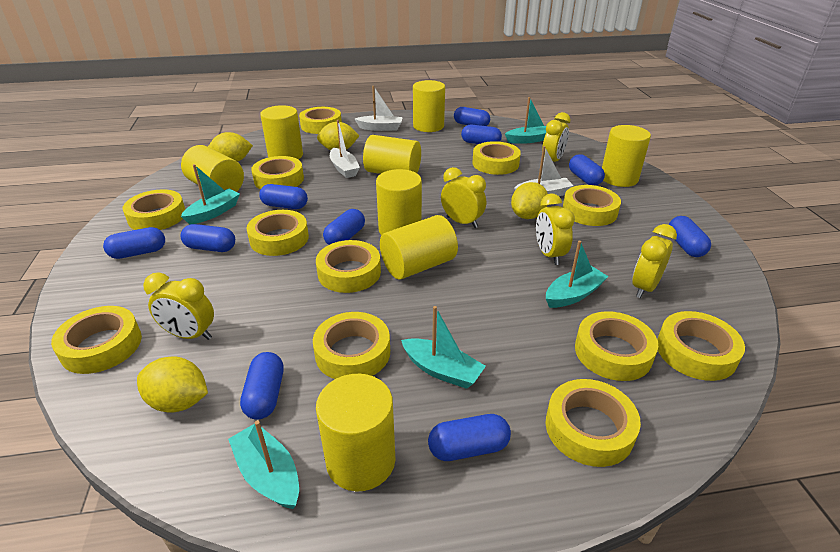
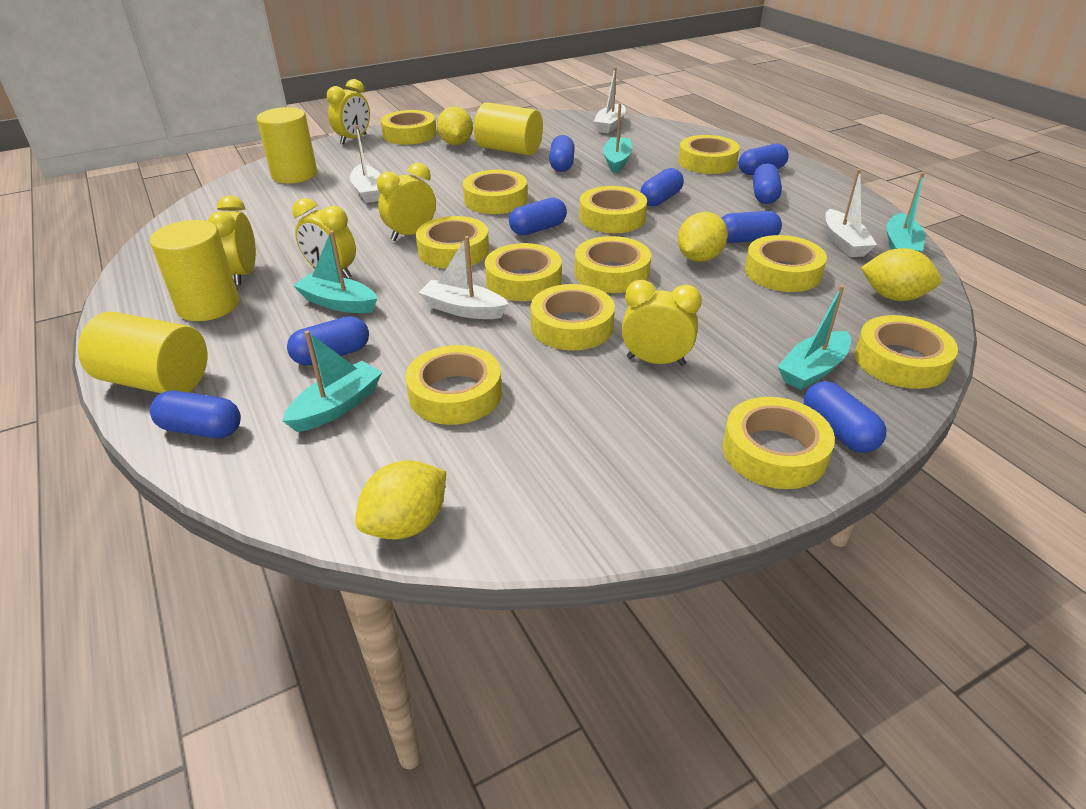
blue capsule: [103,227,165,259] [181,224,235,252] [240,352,283,420] [259,184,308,209] [323,209,365,245] [428,414,511,461] [454,107,490,126] [461,125,502,144] [569,154,605,186] [669,216,711,257] = 10 -> [150,391,241,438] [287,316,369,366] [509,198,567,235] [549,135,575,172] [640,168,684,207] [722,211,782,243] [739,144,789,175] [753,163,782,204] [804,381,886,453] = 9
white boat: [330,120,360,178] [355,86,403,131] [514,146,574,196] = 3 -> [350,125,381,203] [418,236,509,319] [593,67,626,134] [826,169,877,257] = 4
yellow cylinder: [181,145,244,192] [260,105,303,159] [316,374,395,492] [363,135,421,174] [376,169,422,235] [380,215,458,280] [413,80,445,132] [602,125,651,187] = 8 -> [78,311,207,393] [150,220,239,321] [257,107,317,183] [474,102,543,155] = 4

